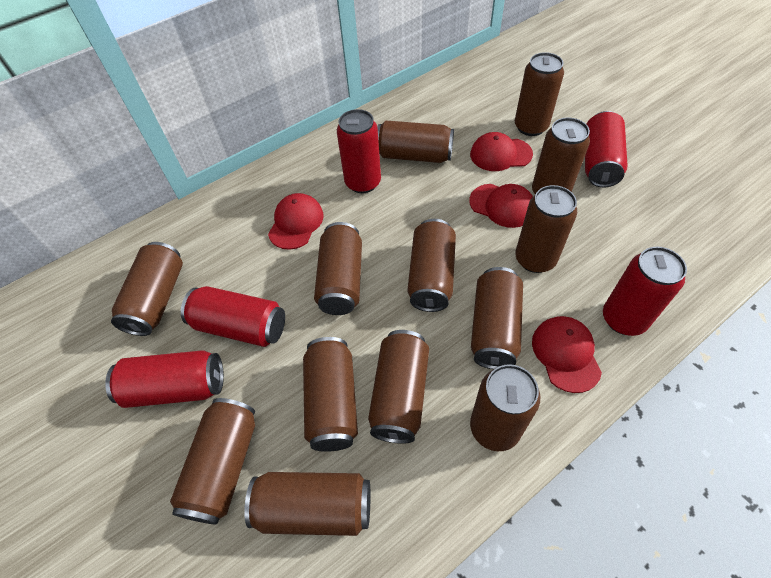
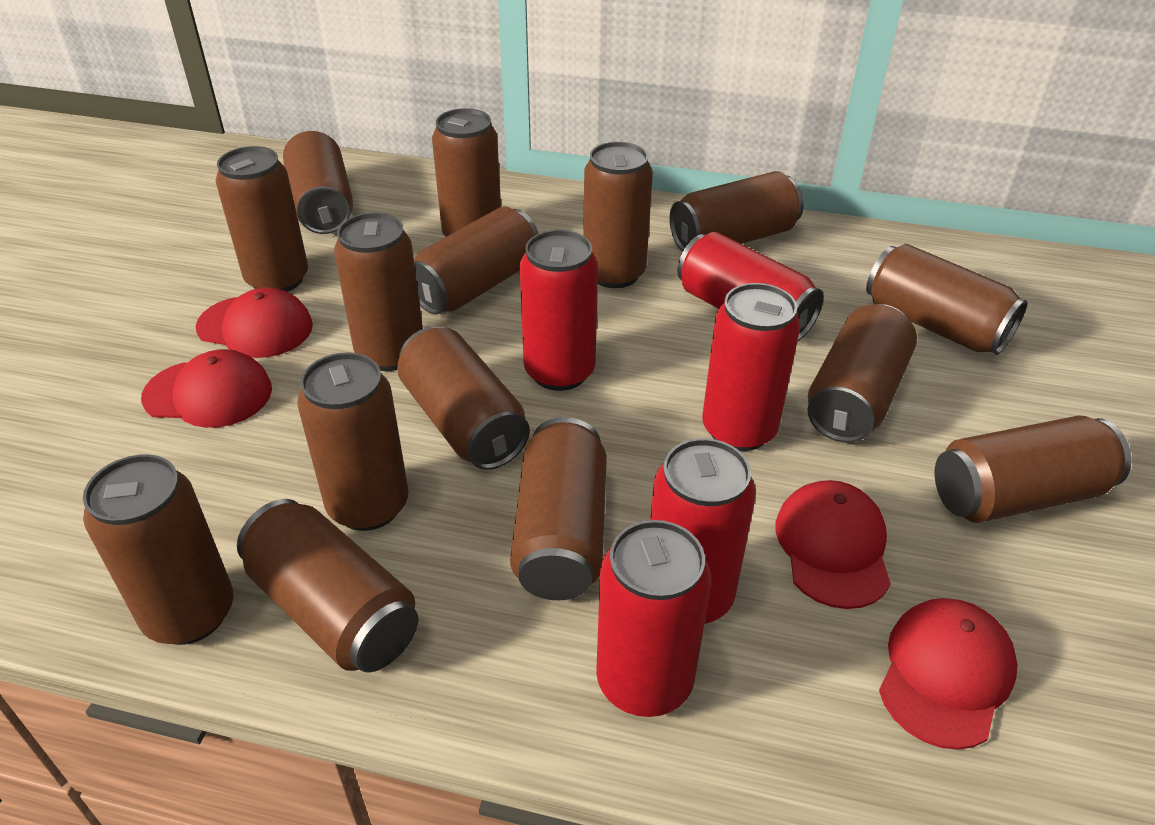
brown can: [111,242,183,336] [170,398,255,525] [244,472,370,536] [303,337,358,452] [314,222,362,315] [368,330,429,444] [377,120,454,163] [408,219,456,312] [470,364,540,451] [471,267,523,369] [515,52,564,136] [515,185,577,273] [532,117,590,195] = 13 -> [83,454,233,645] [216,146,308,292] [237,499,419,672] [283,131,353,234] [297,352,409,531] [334,212,423,371] [397,327,530,470] [414,207,539,314] [432,108,501,237] [510,417,607,600] [583,142,653,288] [669,171,804,252] [807,304,917,443] [866,244,1027,355] [935,415,1131,523] = 15

